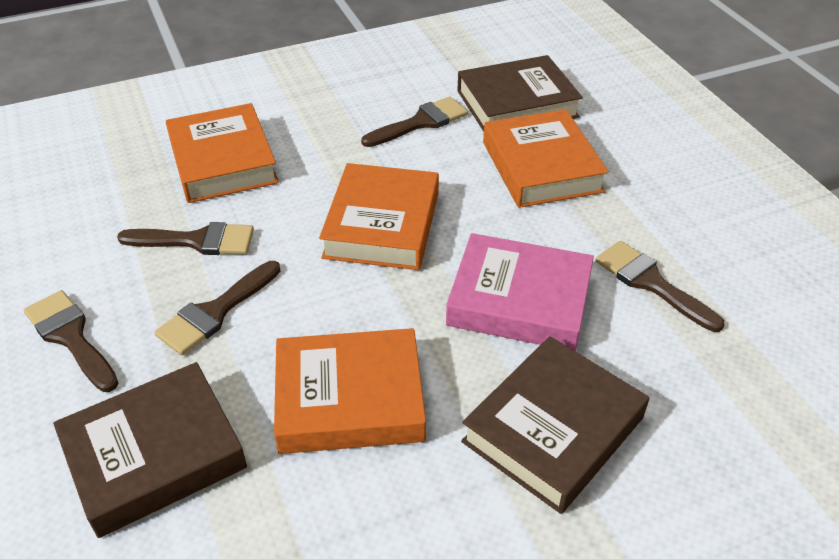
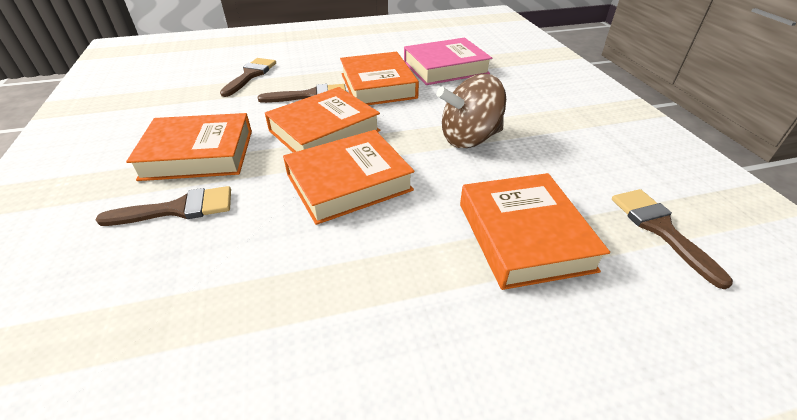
brown book: [53,362,247,538] [457,55,583,131] [461,336,649,514] = 3 -> none = 0
brown brush: [24,290,119,392] [117,222,254,255] [154,261,280,355] [361,96,468,147] [595,241,725,332] = 5 -> [96,186,231,226] [220,58,276,97] [258,84,346,103] [612,189,733,289] = 4
brown spinning top: none = 0 -> [436,74,506,148] = 1
orange book: [166,103,279,203] [274,328,426,454] [319,163,439,270] [483,109,609,208] = 4 -> [126,113,252,181] [265,87,381,153] [283,130,414,225] [340,52,419,105] [460,173,610,290] = 5

